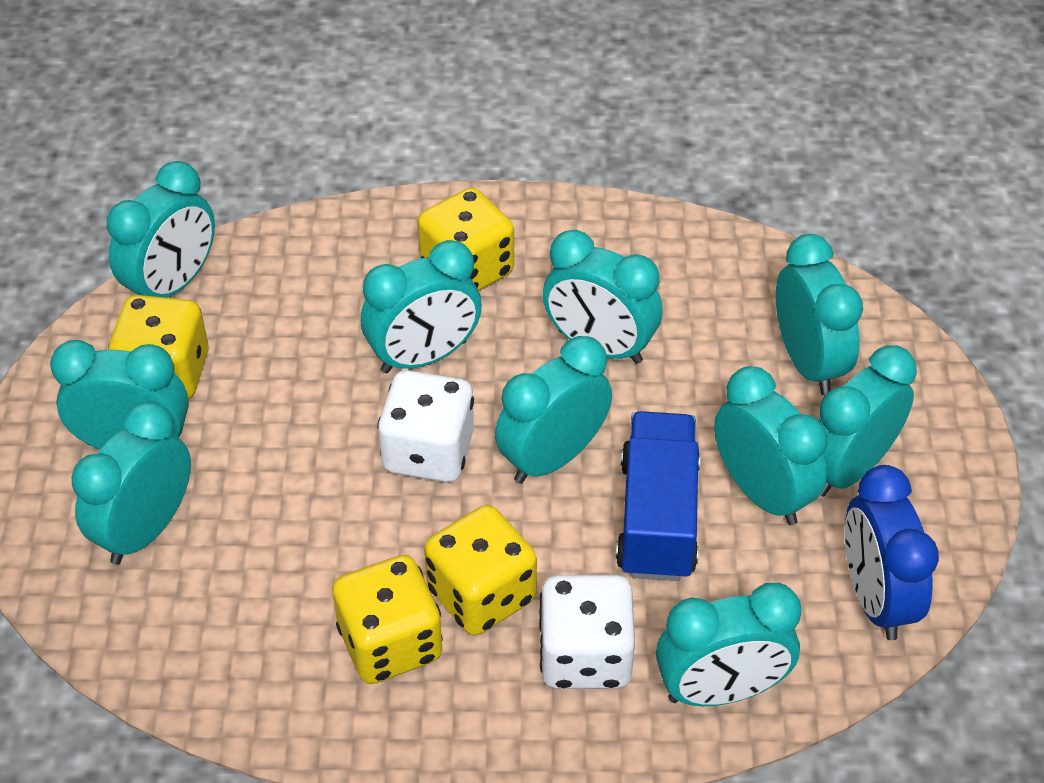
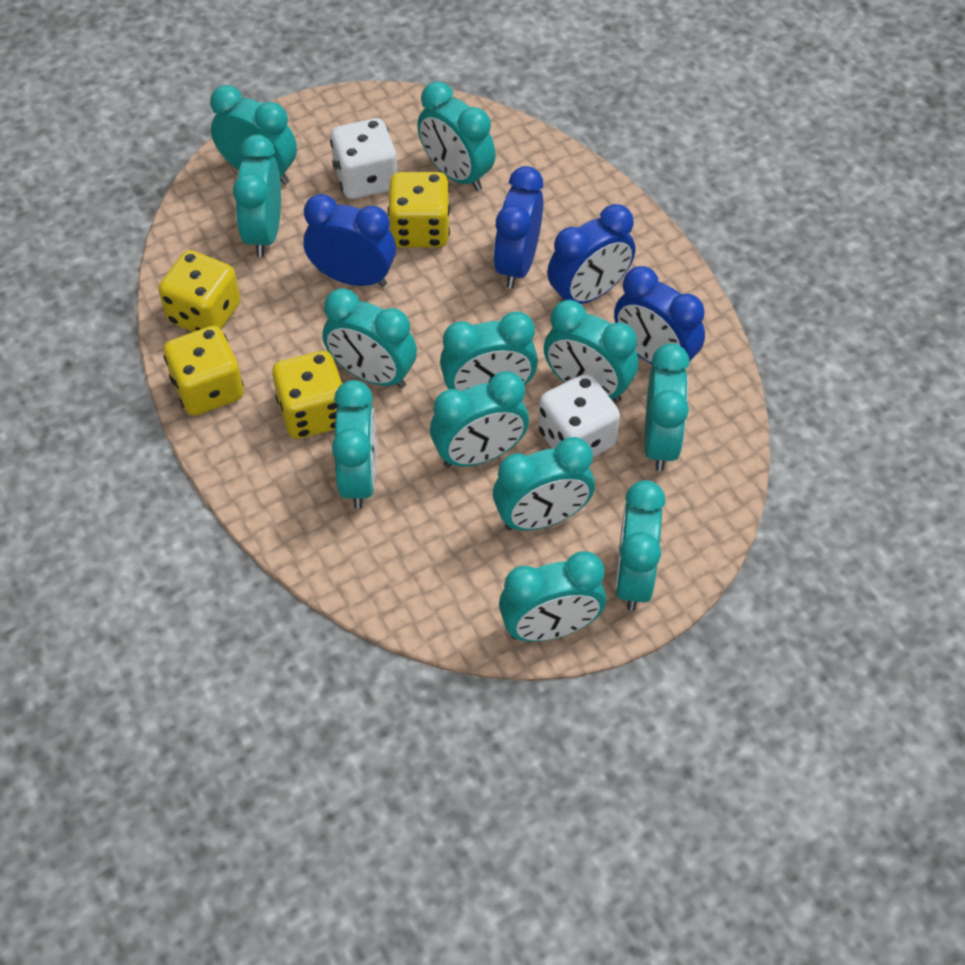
blue clock: [845,465,939,640] = 1 -> [303,194,396,287] [493,166,543,288] [547,204,636,304] [614,266,705,365] = 4
blue truck: [616,411,700,581] = 1 -> none = 0
turquoise clock: [50,340,189,450] [72,401,191,565] [107,161,215,298] [361,240,482,373] [495,336,612,484] [543,230,663,364] [656,583,801,706] [714,366,827,525] [776,234,863,395] [818,345,917,497] = 10 -> [210,85,297,185] [233,135,281,257] [323,288,417,388] [332,380,377,509] [417,82,496,191] [430,371,529,468] [440,312,538,391] [493,437,595,530] [499,551,606,642] [544,300,639,403] [615,480,666,611] [644,343,690,471] = 12

